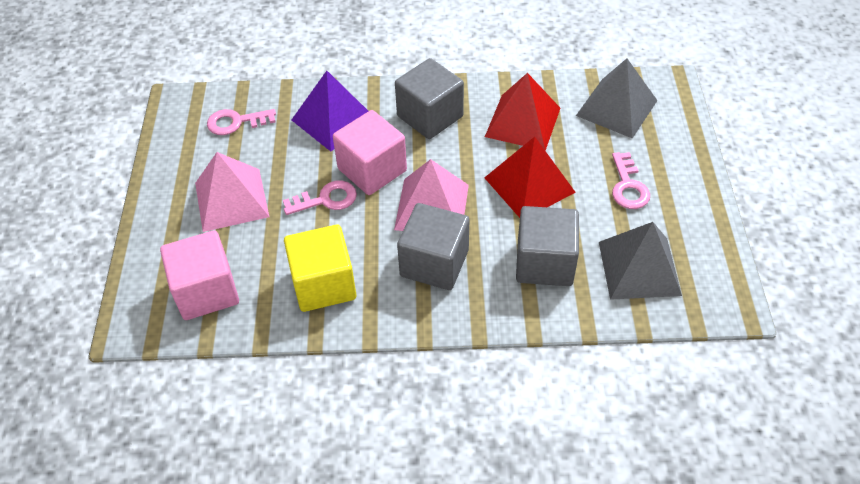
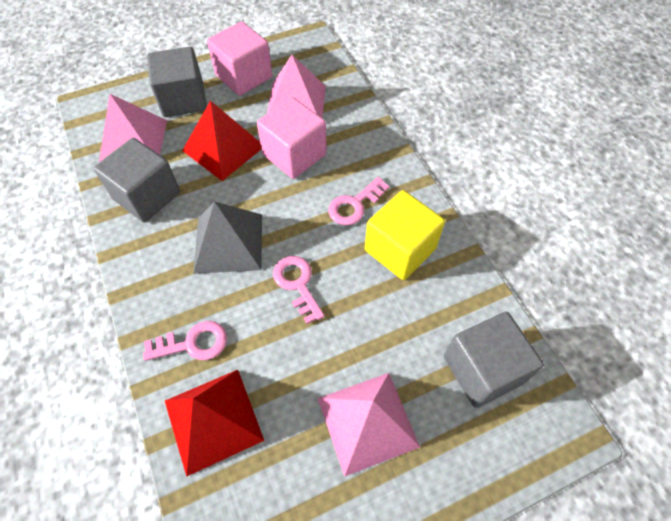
grey pyramid: [576,58,658,139] [599,222,682,300] = 2 -> [193,201,262,274] = 1
pink pyramid: [195,152,269,232] [394,159,469,231] = 2 -> [99,94,167,162] [267,55,326,118] [318,373,420,477] = 3
purple pyramid: [292,71,368,151] = 1 -> none = 0

